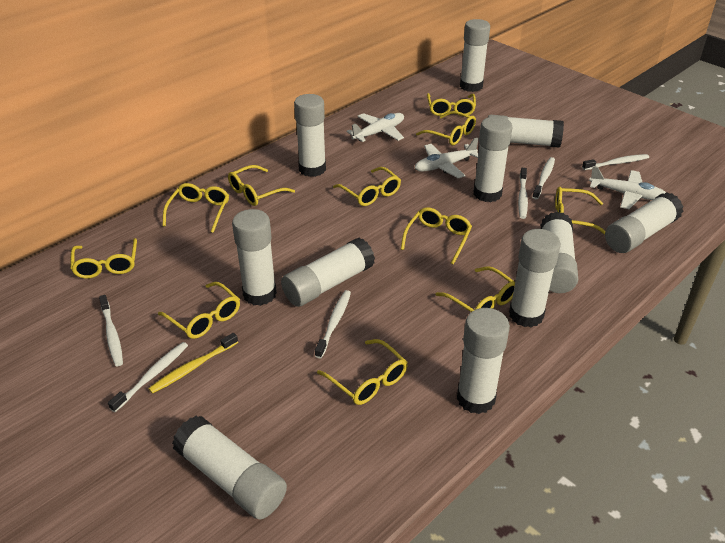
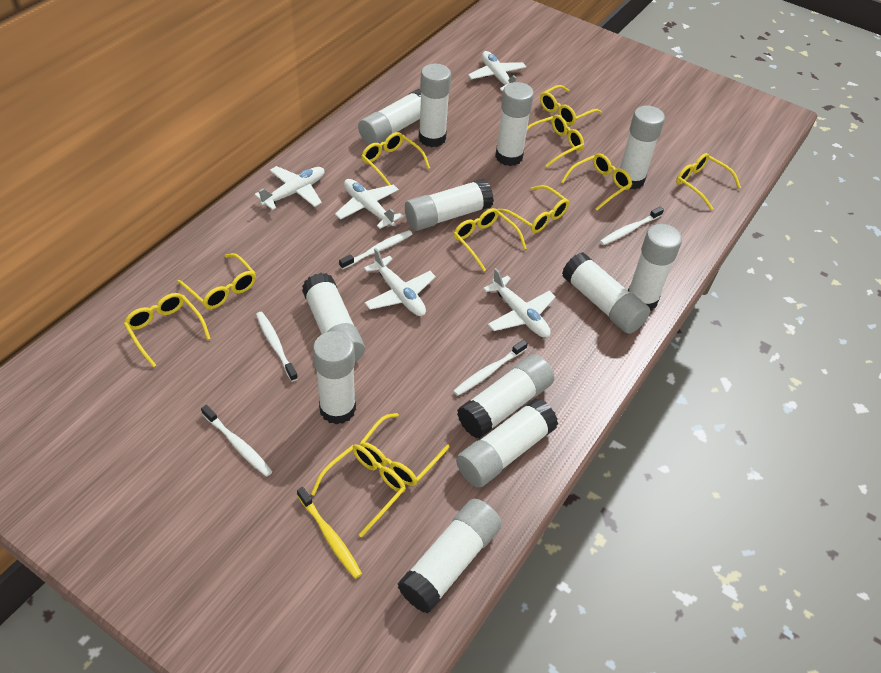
white glue stick: [172,416,287,519] [232,209,277,306] [281,238,375,307] [294,94,326,177] [457,308,510,414] [460,19,490,92] [473,116,513,202] [488,115,564,148] [509,229,561,327] [541,212,578,293] [605,192,684,253] = 11 -> [302,273,365,361] [313,331,356,425] [358,89,421,145] [397,499,502,613] [405,179,494,231] [419,64,451,147] [456,398,558,488] [457,354,554,438] [495,82,534,166] [562,252,650,334] [620,106,665,189] [628,224,682,311] = 12
white plane: [346,113,404,142] [415,138,479,178] [589,166,666,209] = 3 -> [254,166,324,210] [335,179,403,229] [364,248,436,316] [468,51,526,91] [483,268,556,338] = 5
white toothbrush: [99,295,123,366] [108,342,188,412] [315,290,351,358] [518,168,528,219] [532,157,555,199] [582,154,649,170] = 6 -> [201,405,273,477] [256,312,298,382] [339,230,413,269] [453,340,528,396] [600,206,664,245] = 5

